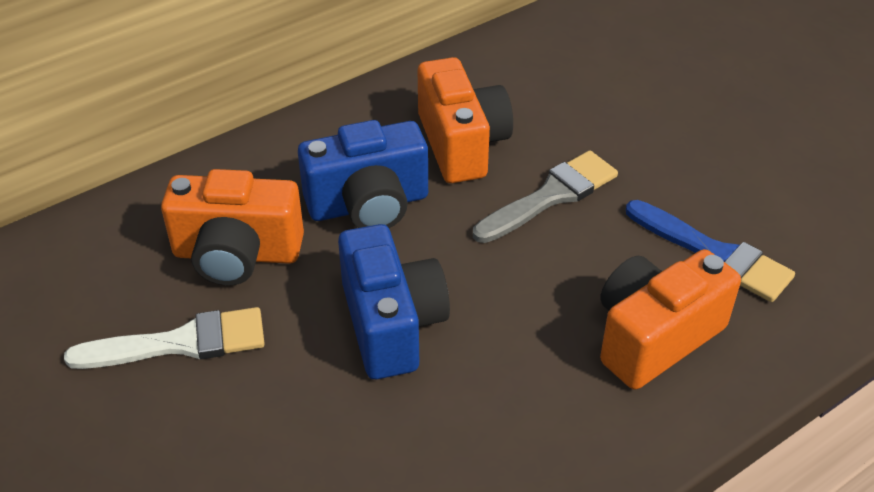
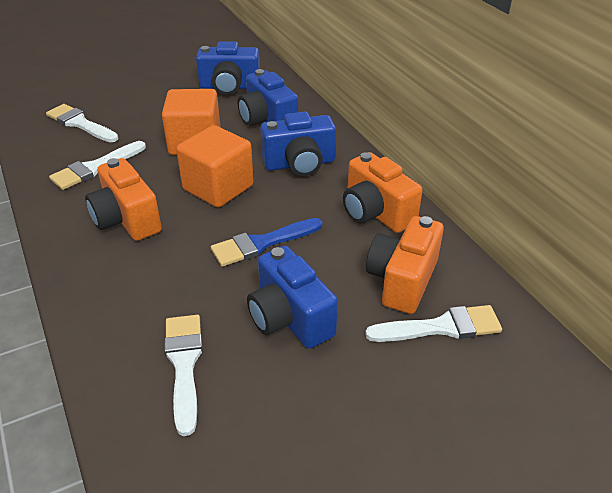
blue camera: [298,120,428,228] [338,224,450,379] = 2 -> [196,41,260,95] [238,69,298,126] [247,246,338,349] [260,112,336,176] = 4
grey brush: [473,150,618,243] = 1 -> none = 0
orange cube: none = 0 -> [162,89,220,155] [176,125,254,208] = 2
white brush: [64,307,265,369] = 1 -> [46,104,118,142] [49,141,146,190] [164,315,203,436] [365,305,502,342] = 4

